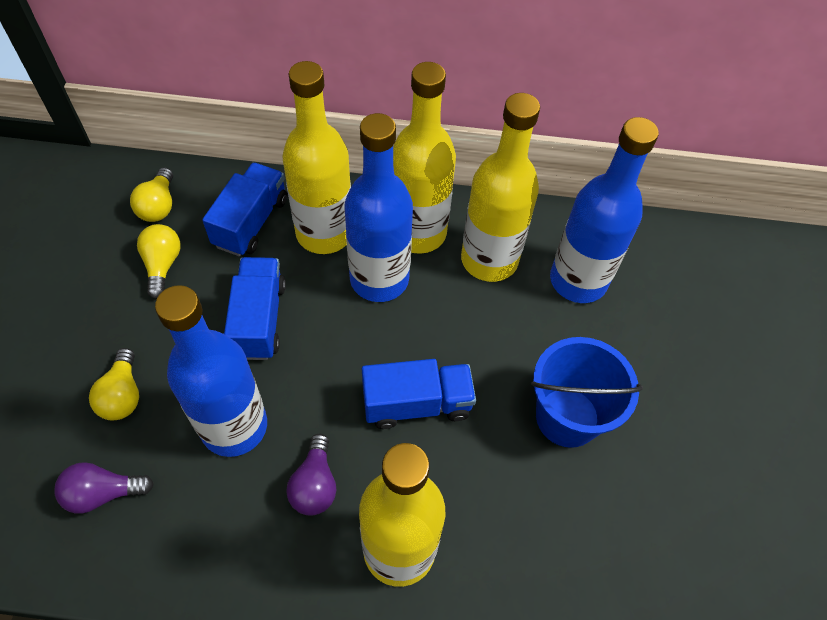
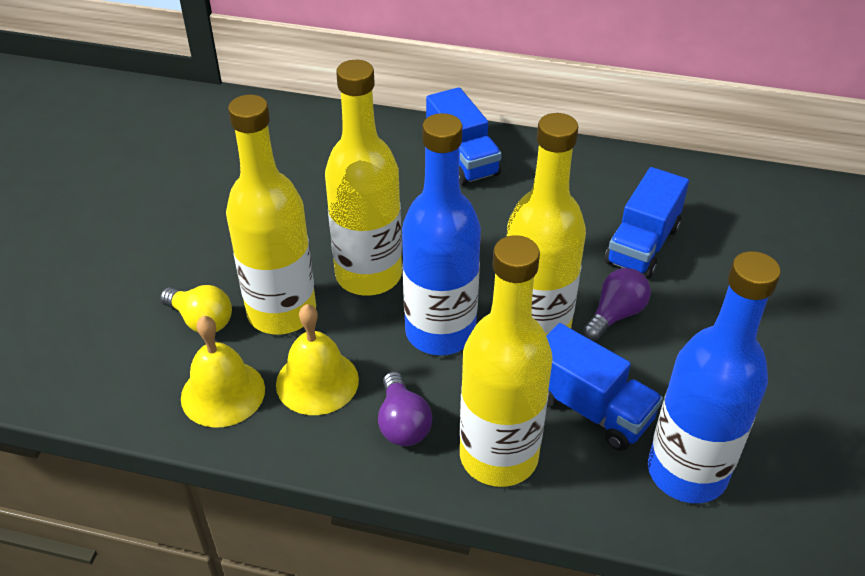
blue bottle: [155,285,267,457] [345,113,413,302] [550,117,659,303] = 3 -> [402,113,481,355] [648,251,781,503] = 2
blue bucket: [531,337,643,448] = 1 -> none = 0
yellow bell: none = 0 -> [181,316,265,428] [276,304,359,415] = 2
yellow light bulb: [89,348,139,420] [130,168,173,222] [137,224,181,299] = 3 -> [160,285,232,332] = 1

